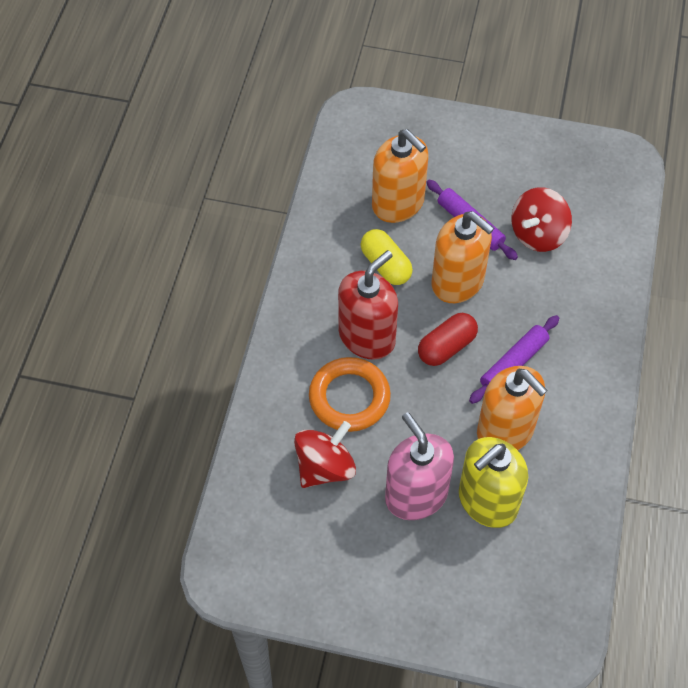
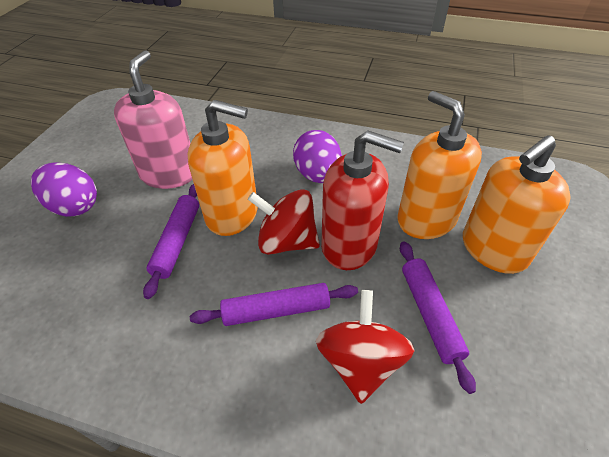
orange ring: [309,357,391,432] = 1 -> none = 0
purple egg: none = 0 -> [31,162,97,217] [293,130,342,183] = 2
purple rolling pin: [426,180,518,260] [469,315,559,404] = 2 -> [143,184,199,299] [190,283,358,326] [400,241,476,394] = 3
red capsule: [418,313,478,366] = 1 -> none = 0
yellow capsule: [361,229,413,285] = 1 -> none = 0
yellow soap dispenser: [459,437,528,528] = 1 -> none = 0

